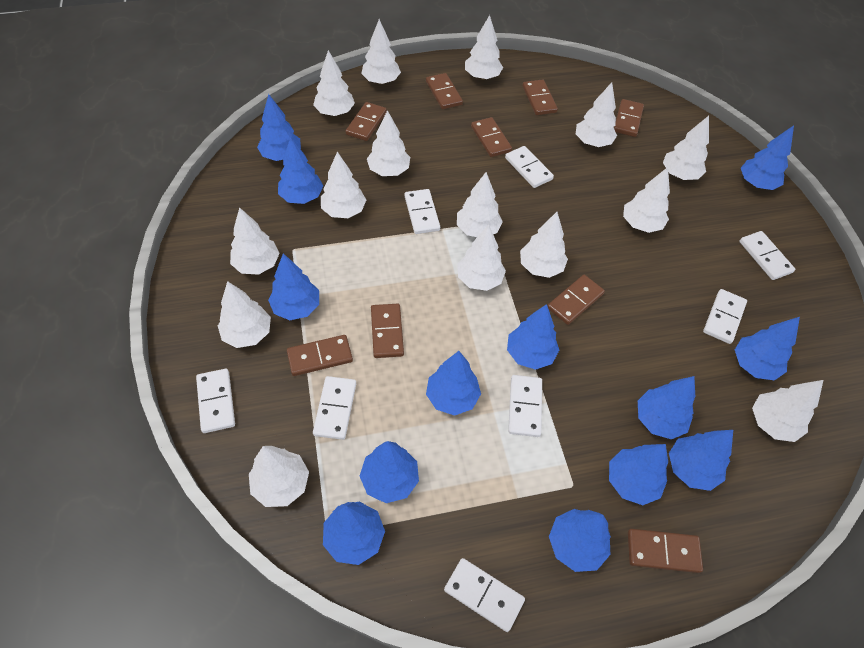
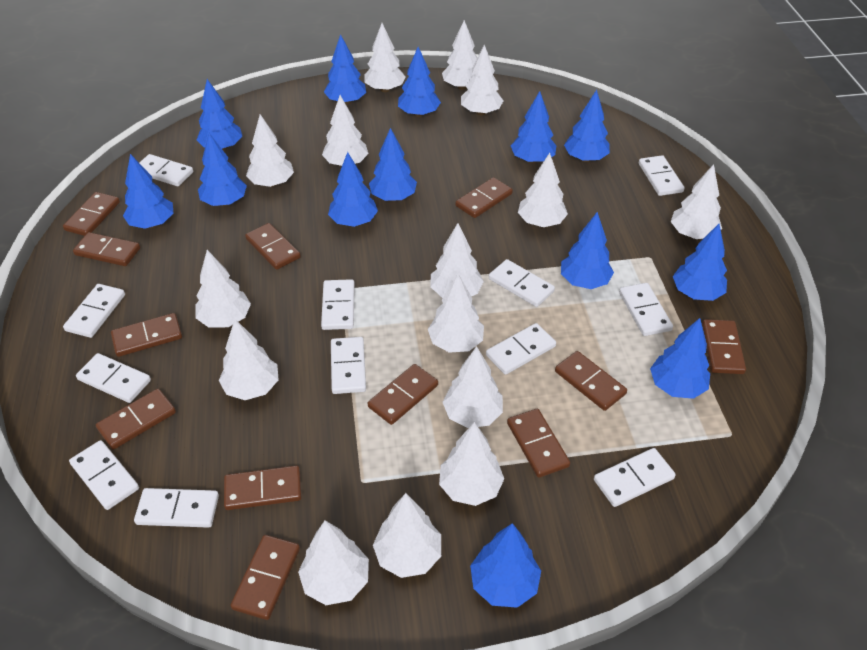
brown domino: [287,335,353,376] [346,102,387,141] [371,304,404,358] [426,73,463,109] [471,117,512,157] [522,80,558,115] [548,275,605,325] [614,99,644,137] [628,529,703,573] = 9 -> [63,192,120,236] [73,232,140,266] [96,389,176,450] [111,313,182,357] [224,466,302,510] [230,535,300,620] [245,223,301,270] [368,364,438,425] [456,177,513,218] [507,409,570,478] [555,351,627,411] [702,319,746,374] = 12
white domino: [196,369,235,433] [313,376,356,440] [405,189,440,234] [444,558,525,632] [505,146,554,188] [508,375,542,437] [703,289,747,344] [739,231,795,280] = 8 -> [63,284,125,338] [69,440,139,510] [76,353,151,403] [134,488,219,528] [139,154,193,186] [321,279,355,330] [331,337,366,394] [486,323,556,375] [489,259,555,307] [594,448,676,507] [619,283,673,336] [639,155,684,196] = 12

